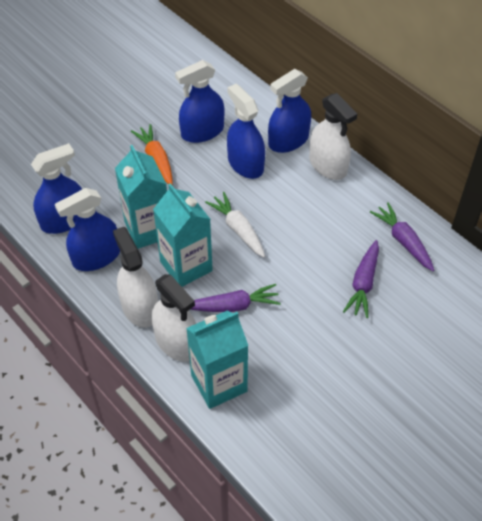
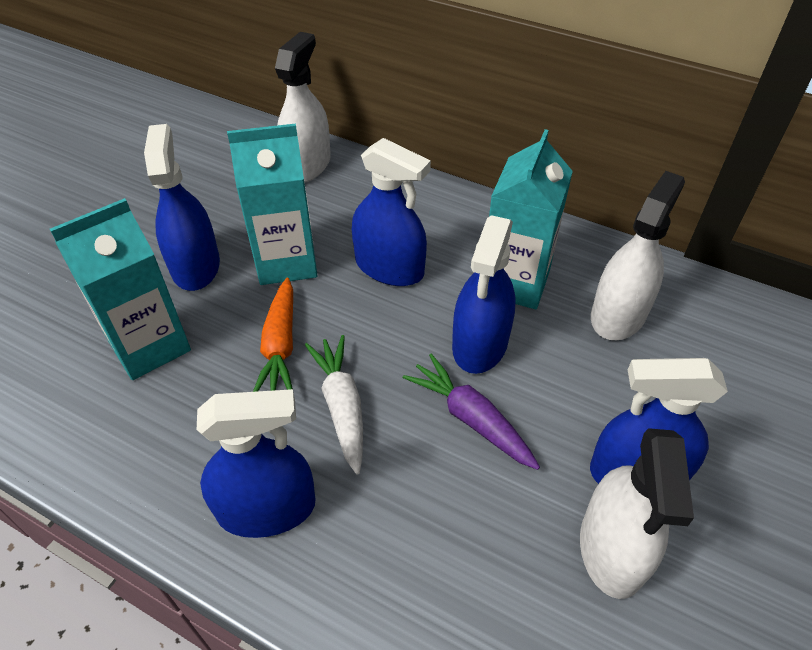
purple carrot: [191,284,281,312] [343,240,379,318] [370,202,434,271] = 3 -> [403,354,540,470] = 1

